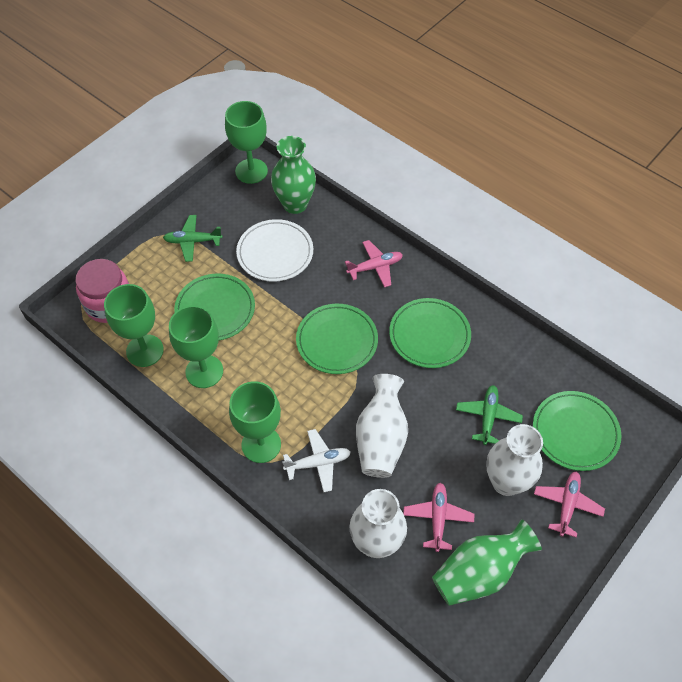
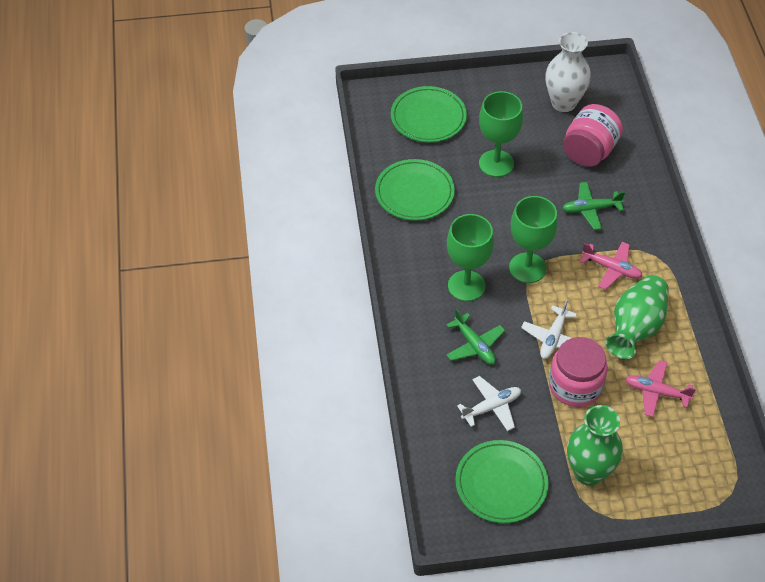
green goblet: [104,284,164,367] [169,306,223,388] [225,101,268,184] [229,381,281,463] = 4 -> [447,214,494,301] [479,91,523,177] [509,196,558,283] = 3
green plate: [174,274,255,340] [296,304,378,374] [389,298,471,368] [533,391,621,471] = 4 -> [375,159,455,221] [391,86,467,142] [455,440,548,523] = 3
pink jar: [75,259,129,323] = 1 -> [549,337,608,407] [563,104,623,167] = 2
pink plane: [345,240,403,287] [403,483,474,552] [534,472,605,538] = 3 -> [580,242,642,290] [625,360,696,417] = 2
white plane: [282,429,351,492] = 1 -> [457,376,521,431] [521,299,577,359] = 2
white plate: [236,219,313,282] = 1 -> none = 0
white vase: [349,489,407,558] [356,374,408,478] [486,424,543,496] = 3 -> [545,32,591,112] = 1

